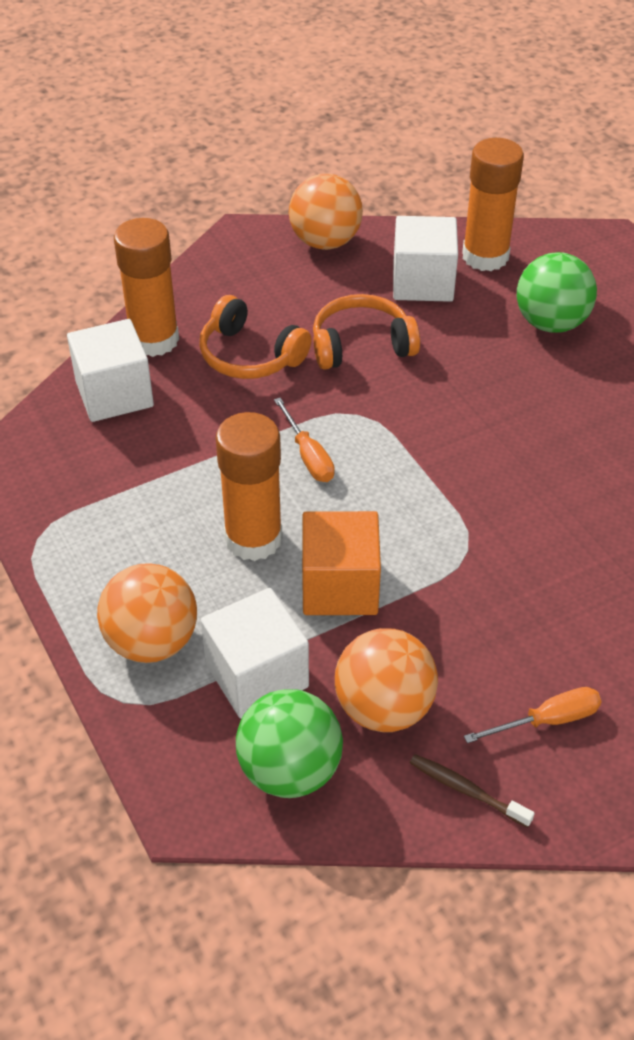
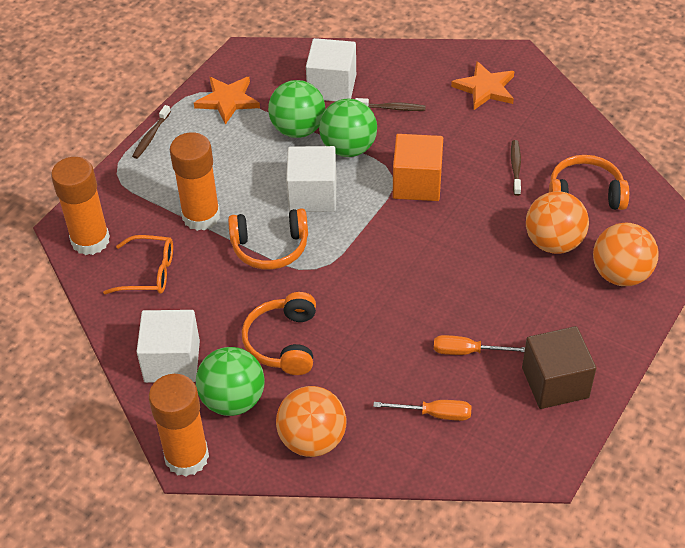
brown cube: none = 0 -> [522,326,596,409] = 1
brown toothbrush: [410,754,535,828] = 1 -> [132,105,171,159] [355,98,426,111] [511,140,521,196] = 3
green ball: [236,689,343,798] [517,252,597,333] = 2 -> [196,347,265,416] [268,80,326,138] [319,99,377,157] = 3
orange glasses: none = 0 -> [103,235,173,294] = 1
orange headphones: [200,295,312,379] [313,294,420,370] = 2 -> [228,208,308,270] [242,292,316,375] [549,155,629,210] = 3
orange star: none = 0 -> [194,77,260,125] [451,61,514,110] = 2

